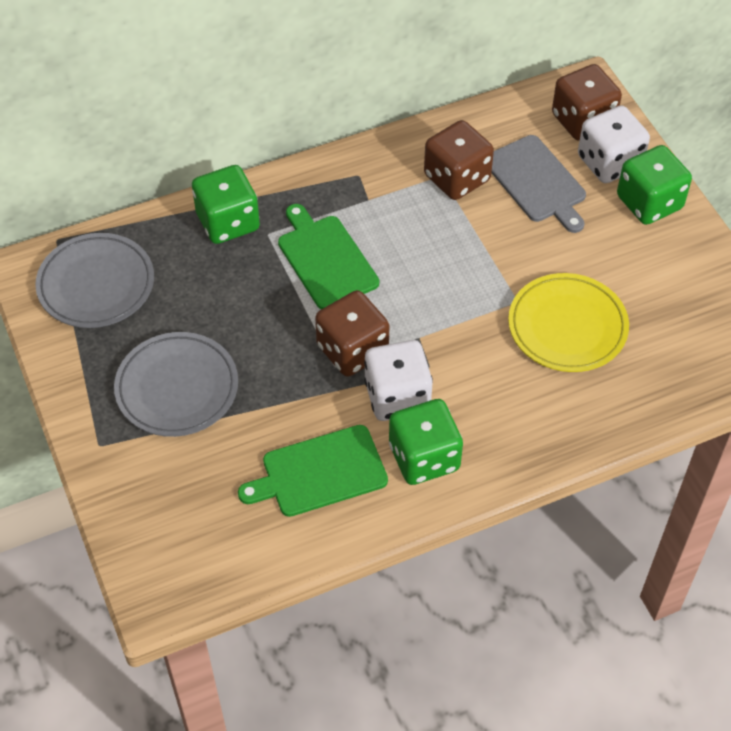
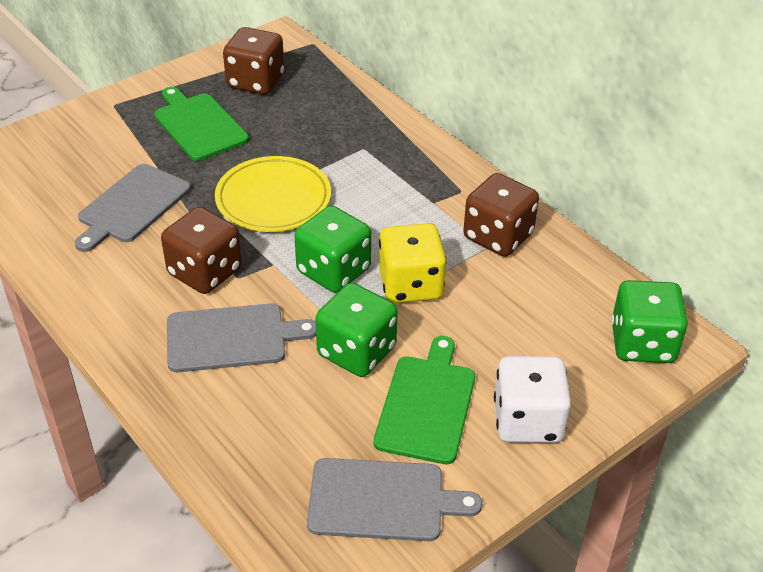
grey cutting board: [491,135,586,233] = 1 -> [75,164,191,252] [167,303,316,372] [307,458,482,541] = 3
grey plate: [35,233,154,328] [114,332,238,437] = 2 -> none = 0
white dice: [364,340,433,421] [578,105,650,183] = 2 -> [494,356,571,443] = 1
yellow dice: none = 0 -> [379,223,447,303] = 1

